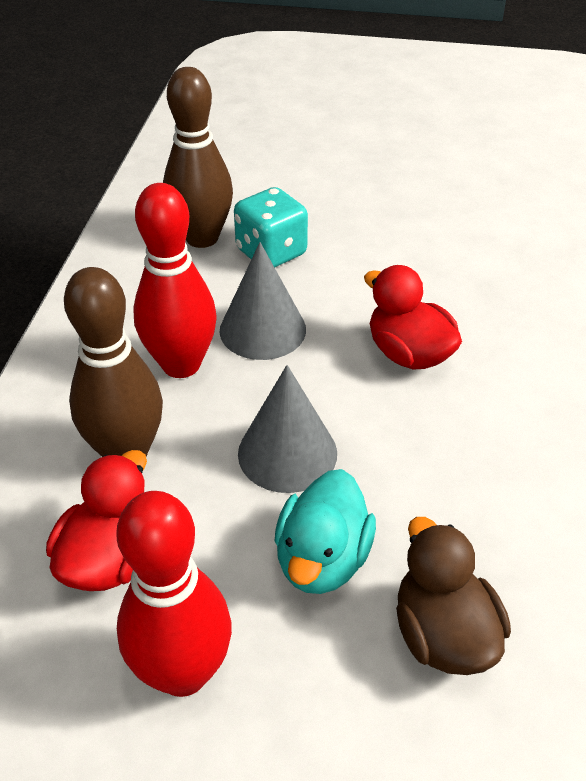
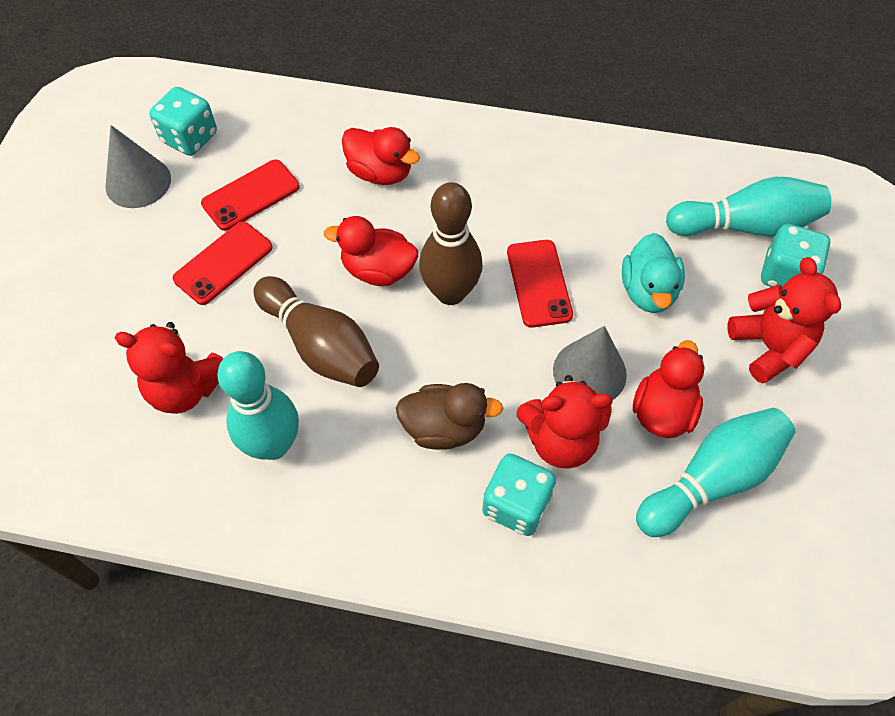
red bowling pin: [117,491,232,697] [134,183,217,378] = 2 -> none = 0
red duck: [46,450,147,591] [364,265,462,369] = 2 -> [324,216,418,286] [342,127,420,185] [633,340,704,438] = 3
red phone: none = 0 -> [173,221,273,305] [201,159,300,231] [507,240,573,328] = 3
red teddy bear: none = 0 -> [114,322,224,414] [517,375,613,468] [728,257,841,384] = 3
turquoise bowling pin: none = 0 -> [217,351,299,460] [636,408,795,537] [666,177,831,237] = 3
turquoise dice: [234,187,308,268] = 1 -> [149,87,217,156] [482,454,556,536] [761,224,831,287] = 3

